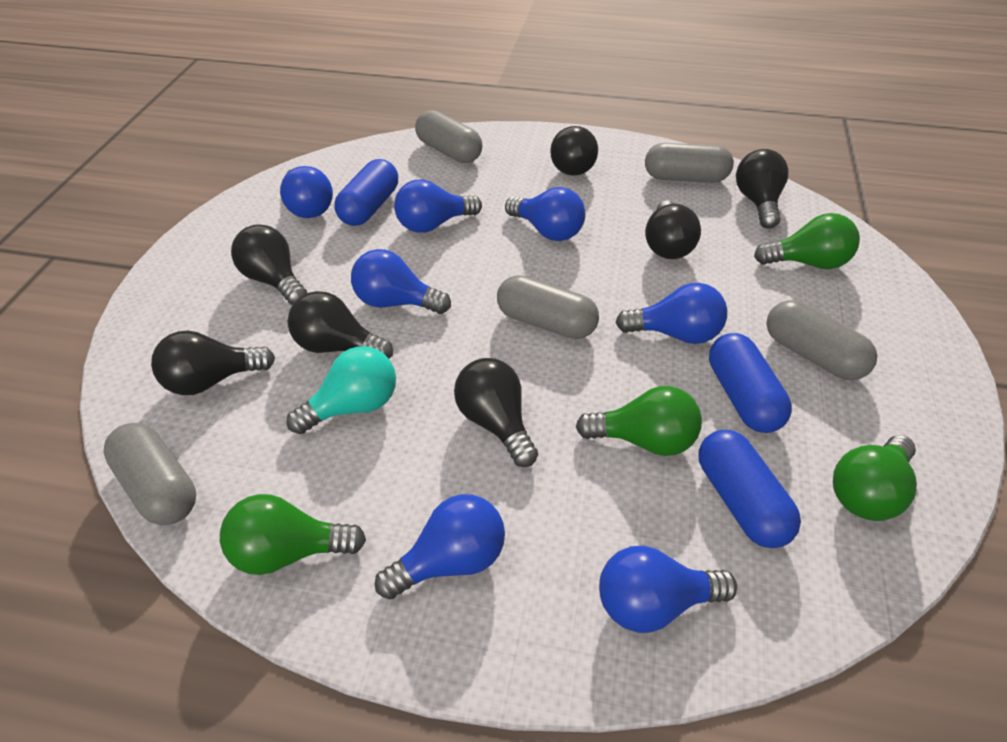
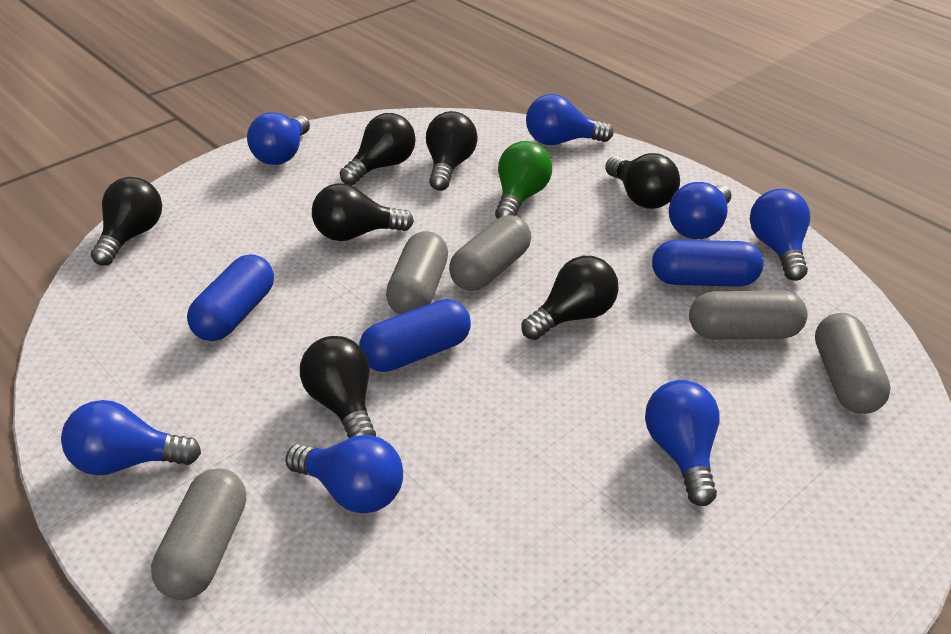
green light bulb: [220,494,366,575] [576,386,702,456] [754,213,860,269] [833,435,917,521] = 4 -> [495,141,552,219] = 1
turquoise light bulb: [286,346,396,434] = 1 -> none = 0

